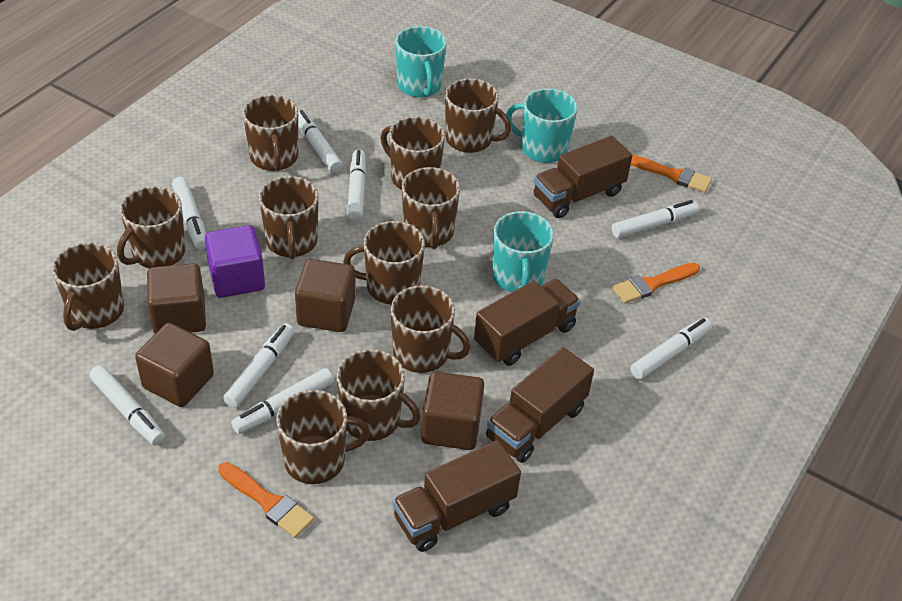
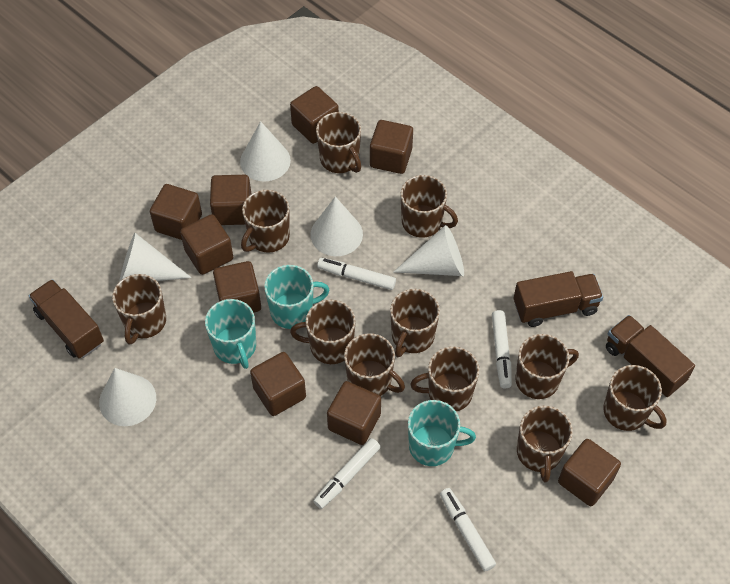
brown cube: [135,323,214,407] [147,263,206,334] [295,259,355,332] [421,372,484,450] = 4 -> [150,184,202,240] [180,214,233,275] [210,175,251,225] [213,261,261,313] [250,352,306,416] [290,86,339,144] [327,381,381,445] [370,120,413,174] [558,439,621,506] = 9
brown truck: [392,440,521,552] [474,279,580,366] [486,347,594,463] [534,136,632,218] = 4 -> [29,279,104,358] [514,271,603,327] [606,315,695,397] = 3
orange brush: [218,462,314,538] [612,263,700,304] [631,154,712,193] = 3 -> none = 0
purple cube: [205,225,265,298] = 1 -> none = 0
white cone: none = 0 -> [99,368,156,426] [119,233,192,282] [240,121,291,182] [311,196,363,256] [393,225,464,276] = 5
white marker: [89,365,165,445] [172,177,206,250] [223,323,295,408] [231,368,334,434] [298,110,343,173] [347,150,366,222] [611,200,699,238] [630,318,712,380] = 8 -> [313,438,380,509] [317,258,396,290] [440,488,496,571] [492,310,512,388] = 4

